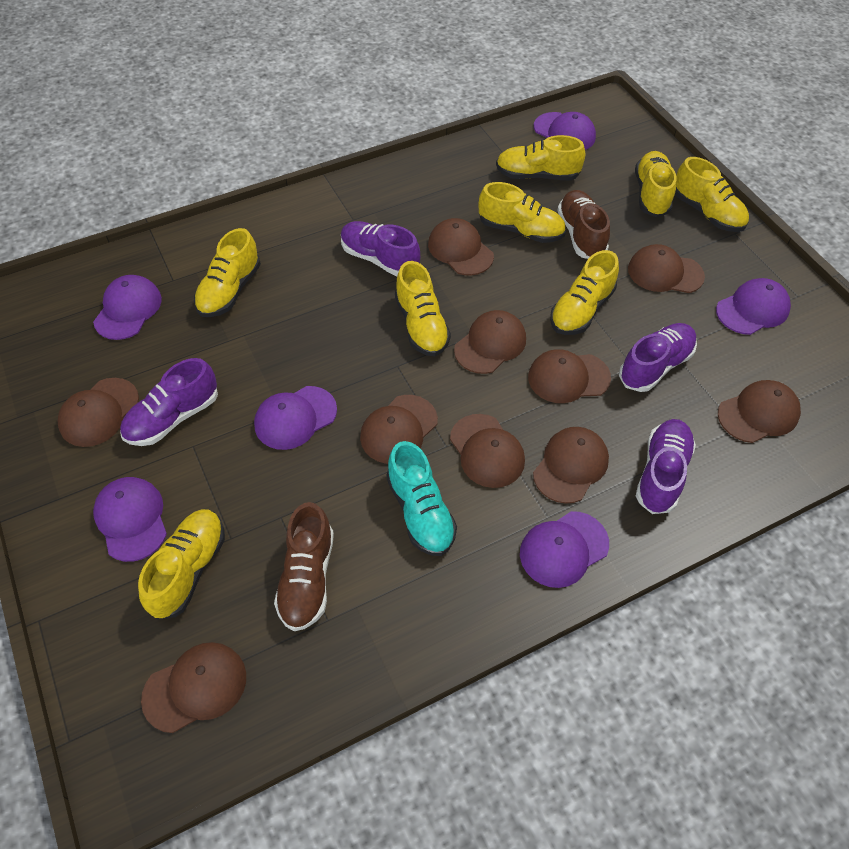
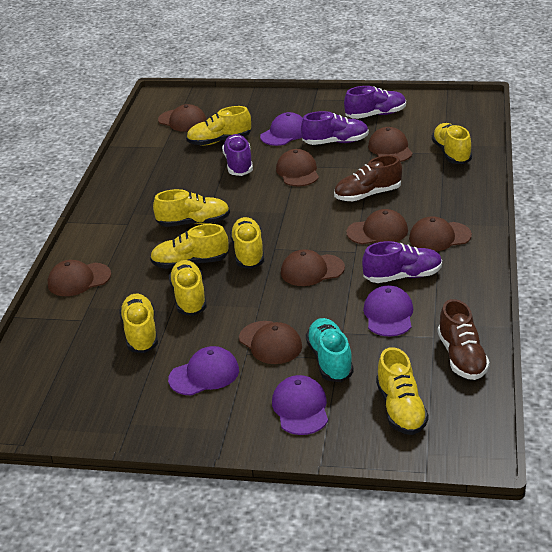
brown cap: [57,378,139,447] [141,642,246,733] [360,395,438,464] [428,218,494,276] [450,414,525,488] [454,310,526,374] [528,349,611,403] [533,427,609,504] [628,244,705,293] [718,380,801,443] = 10 -> [48,260,111,296] [158,104,207,132] [239,321,302,364] [276,149,319,186] [281,249,345,286] [346,209,408,245] [368,127,413,162] [409,216,472,251] = 8
purple cap: [93,275,162,340] [93,477,167,562] [254,386,337,450] [520,511,609,588] [534,112,596,150] [716,278,791,335] = 6 -> [168,346,239,396] [260,112,303,146] [272,375,328,435] [363,285,413,337] = 4

